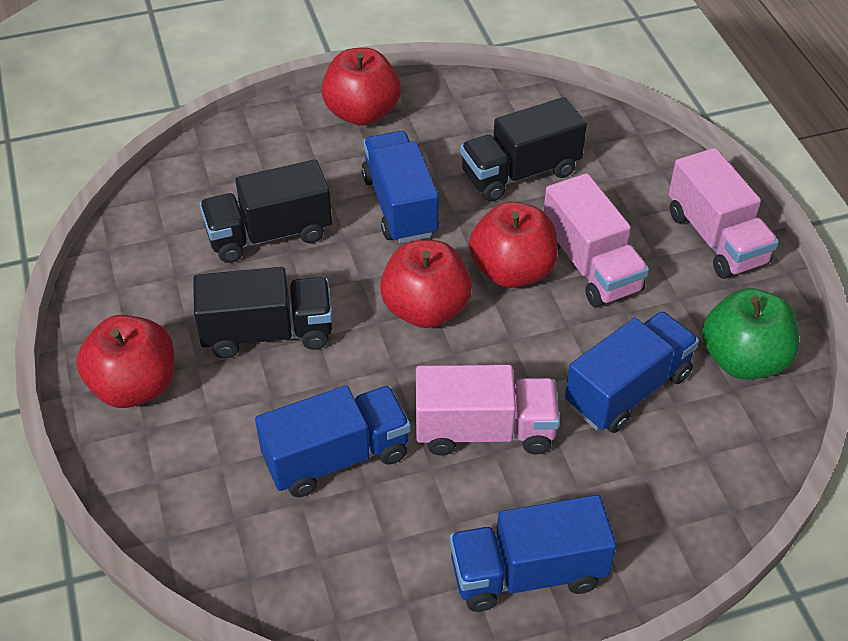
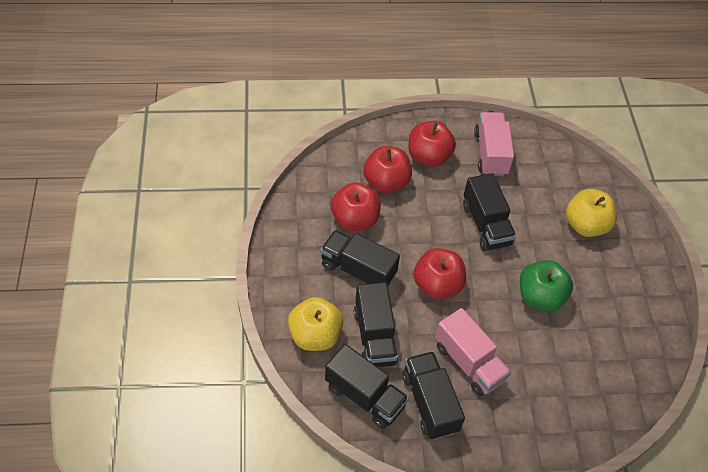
black truck: [193,267,332,359] [200,160,332,263] [460,97,587,201] = 3 -> [320,230,400,286] [325,344,409,429] [354,282,398,367] [402,351,465,440] [463,173,516,251] = 5
blue truck: [255,386,411,497] [362,131,439,243] [450,495,616,612] [565,311,699,433] = 4 -> none = 0
pink truck: [416,365,560,456] [543,173,649,308] [668,148,779,279] = 3 -> [435,308,511,396] [474,112,514,176] = 2
yellow apple: none = 0 -> [288,297,343,351] [566,189,617,237] = 2

